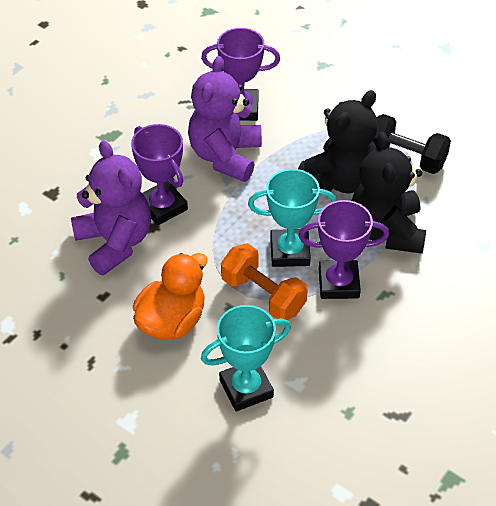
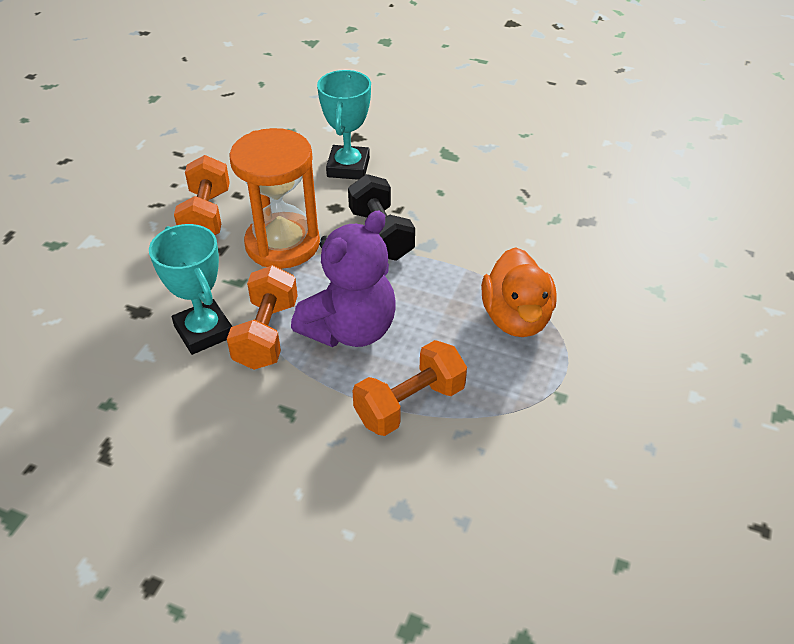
black teddy bear: [298,90,378,194] [352,132,426,254] = 2 -> none = 0
orange dumbbell: [221,243,308,320] = 1 -> [174,155,230,235] [227,265,298,370] [353,340,467,436] = 3
orange hourglass: none = 0 -> [229,128,320,269] = 1
purple teddy bear: [71,140,151,276] [188,56,262,182] = 2 -> [291,210,396,347] = 1
purple trophy: [131,124,188,226] [201,28,280,121] [298,200,389,299] = 3 -> none = 0

